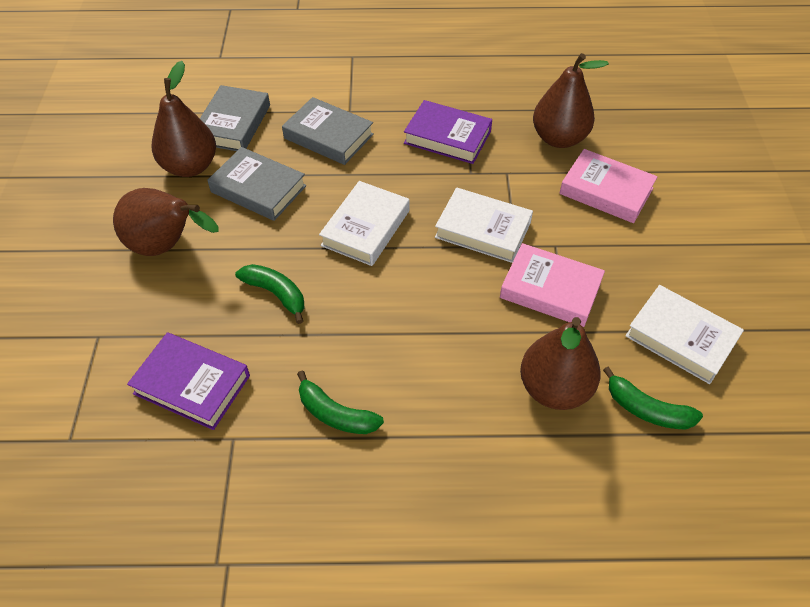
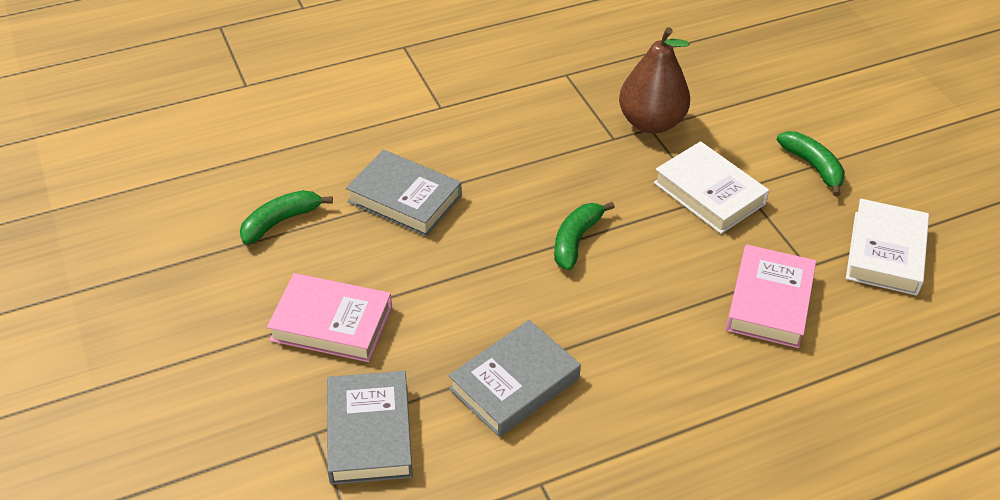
brown pear: [113,188,218,256] [152,61,216,177] [520,317,601,410] [533,53,609,148] = 4 -> [619,27,690,133] = 1
purple book: [127,332,250,430] [404,100,492,164] = 2 -> none = 0
white book: [319,181,410,266] [435,187,533,263] [625,285,744,384] = 3 -> [654,141,769,234] [846,199,929,296] = 2

